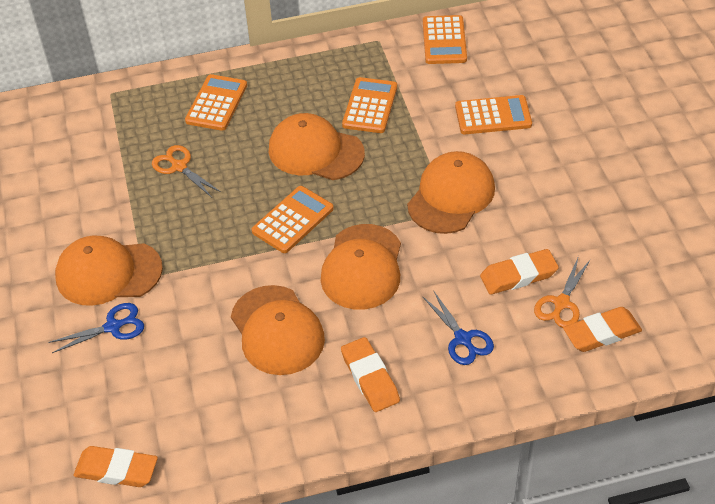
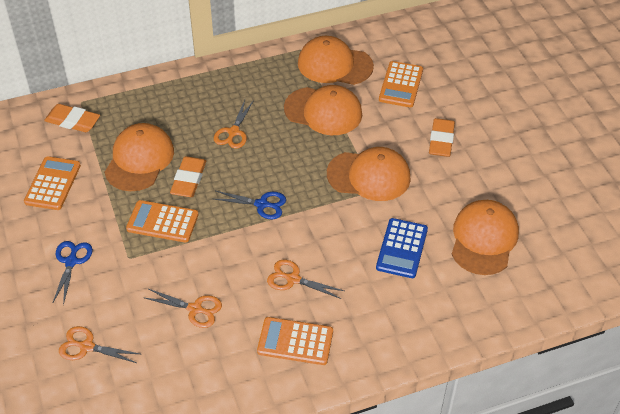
blue calculator: none = 0 -> [376,218,428,278] = 1
orange calculator: [185,74,247,131] [252,186,334,253] [342,77,397,133] [423,15,467,64] [455,95,532,134] = 5 -> [24,156,81,210] [126,200,199,243] [257,317,333,365] [379,61,423,108] = 4
orange eraser: [74,446,158,487] [341,337,400,412] [480,249,559,295] [563,307,642,352] = 4 -> [44,104,100,132] [170,156,206,197] [429,118,455,157] = 3
orange scissors: [152,145,221,198] [534,256,591,328] = 2 -> [59,326,140,363] [145,289,222,328] [214,100,254,149] [267,260,344,299] = 4

